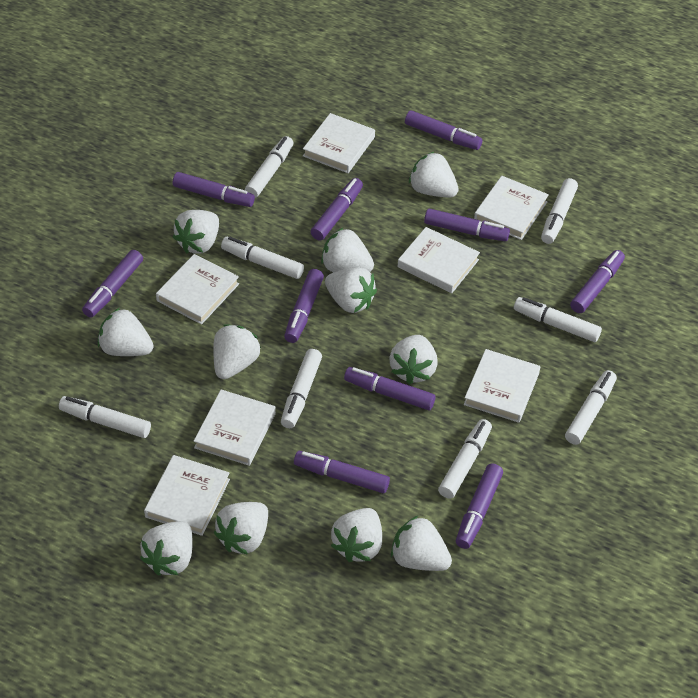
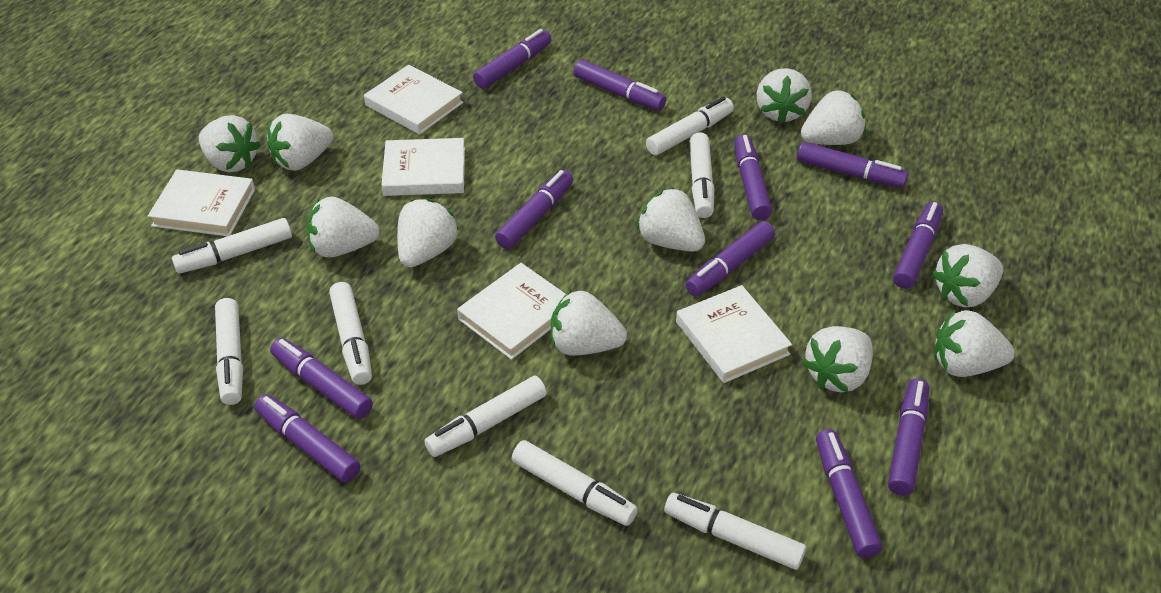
purple marker: [82,250,143,318] [173,172,255,207] [284,269,324,343] [294,451,390,493] [311,178,363,241] [344,367,435,410] [405,110,482,150] [424,209,510,241] [456,464,503,549] [570,250,625,313] = 10 -> [254,394,360,483] [270,338,373,419] [473,29,551,89] [495,170,573,249] [574,60,666,111] [686,221,775,296] [734,134,772,220] [797,142,908,188] [816,429,883,558] [888,378,929,496] [893,202,943,289] = 11
white book: [144,455,230,536] [156,254,239,325] [194,390,276,466] [303,113,375,173] [398,227,480,293] [464,349,540,423] [474,176,549,240] = 7 -> [148,169,255,236] [364,65,463,135] [381,138,465,196] [457,263,565,360] [676,285,792,383] = 5

